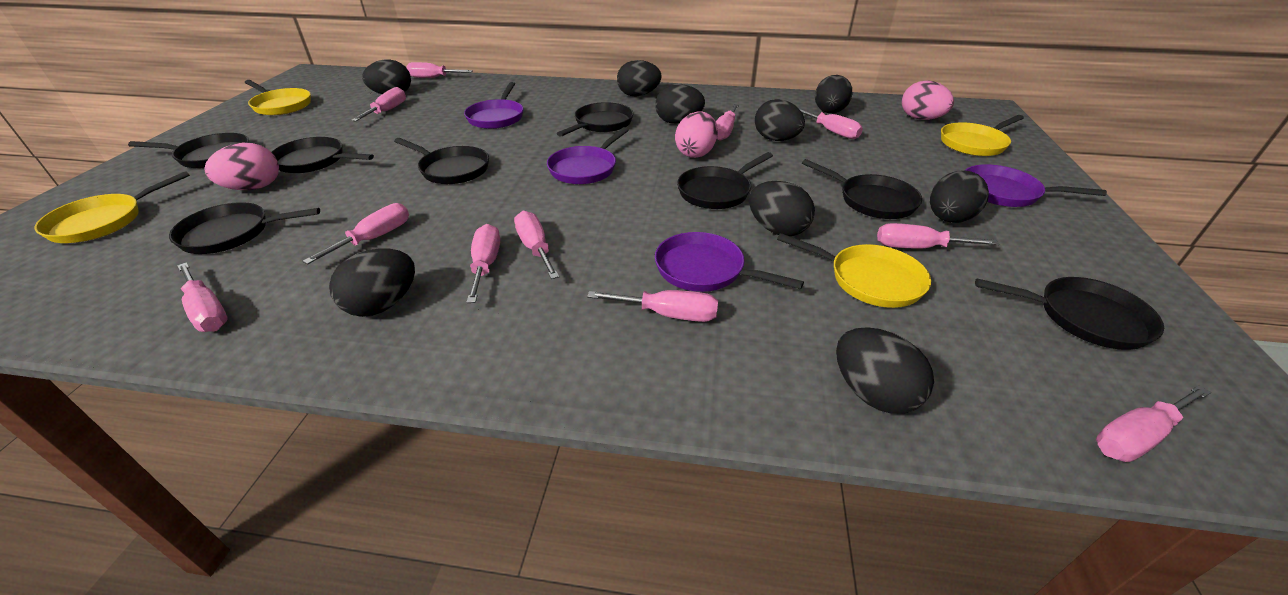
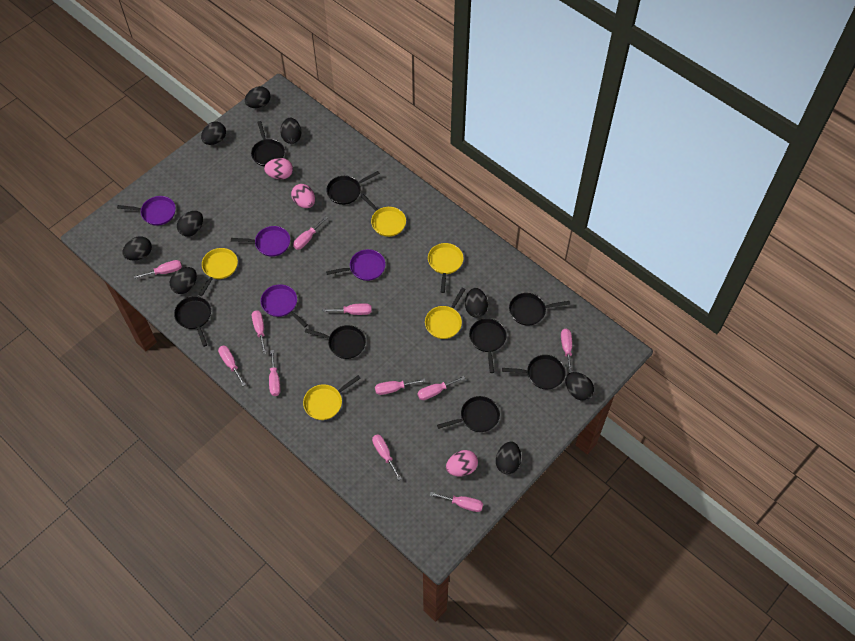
yellow pan: [35,171,190,243] [245,80,311,115] [777,233,931,308] [941,115,1024,156] = 4 -> [199,248,238,296] [303,375,361,420] [361,194,406,237] [425,288,466,339] [428,243,463,293] = 5

